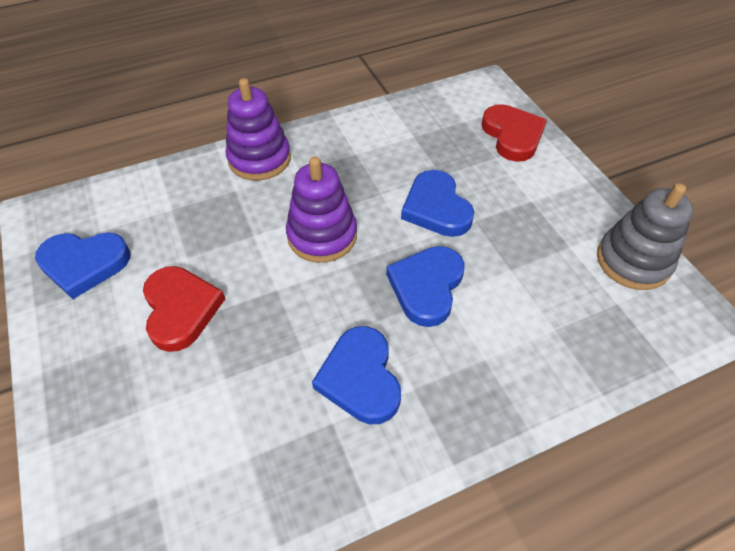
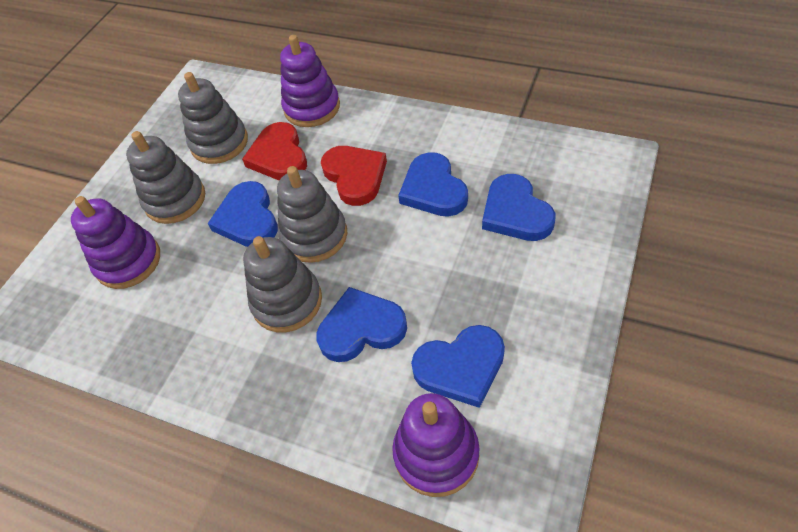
blue heart: [35,232,131,299] [312,326,401,424] [386,246,465,327] [401,170,474,237] = 4 -> [208,181,278,247] [316,287,407,362] [398,152,468,217] [411,325,505,408] [482,174,555,241] = 5
grey stacking toy: [597,183,693,290] = 1 -> [126,131,205,224] [178,72,248,164] [243,236,322,332] [277,166,347,263] = 4
purple stacking toy: [226,78,291,181] [286,156,357,263] = 2 -> [71,196,160,289] [280,35,340,127] [392,393,480,497] = 3

